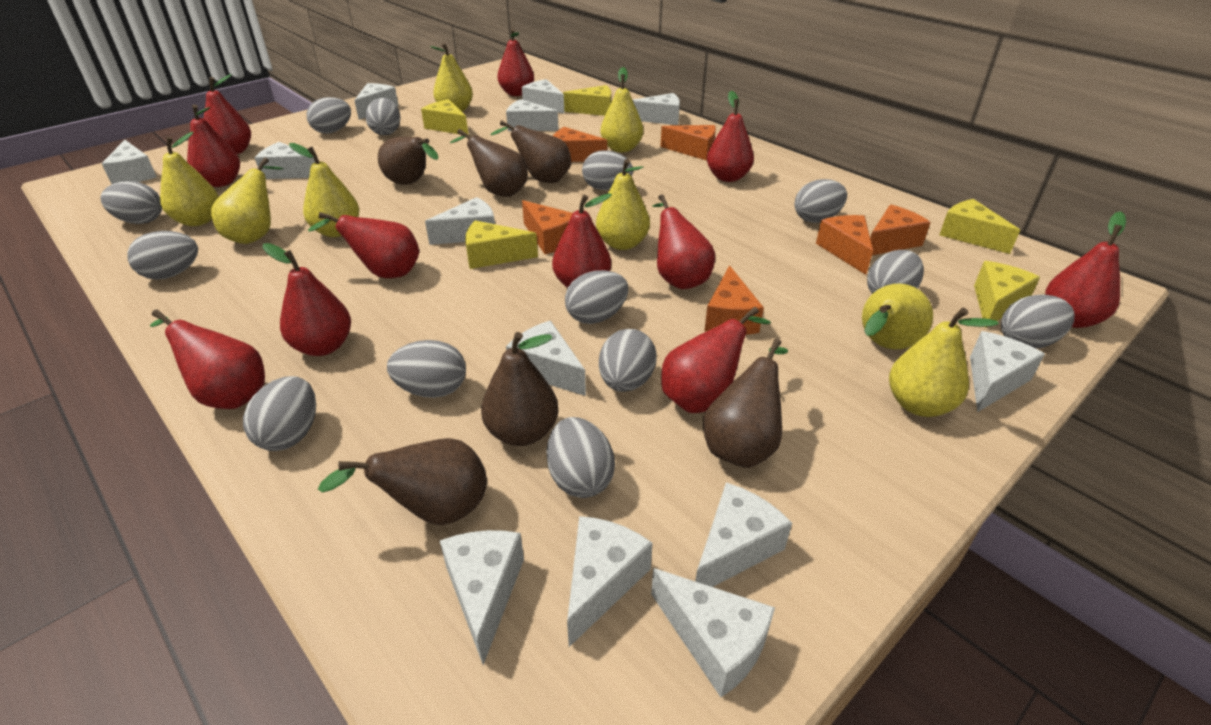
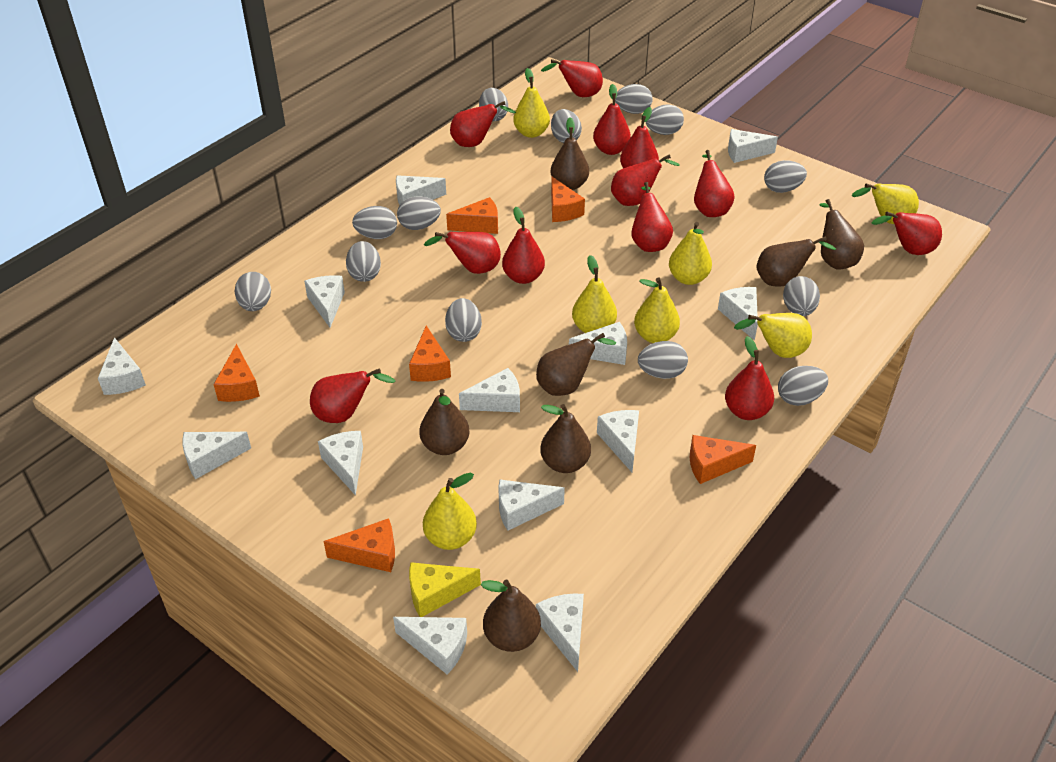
brown pear: [318,438,487,525] [378,137,439,185] [450,129,528,197] [481,332,559,446] [491,120,571,183] [703,338,788,468] = 6 -> [419,389,469,455] [481,579,541,652] [536,333,616,396] [540,404,591,473] [551,117,589,190] [756,236,836,287] [819,199,864,270] = 7
red pear: [150,309,265,409] [187,104,240,187] [204,74,251,154] [263,243,351,356] [308,212,419,278] [497,29,534,96] [552,193,612,288] [652,194,715,289] [661,307,771,413] [707,91,754,182] [1045,211,1126,328] = 11 -> [310,368,395,423] [424,232,501,274] [450,101,516,147] [502,207,545,284] [541,59,603,97] [593,84,631,155] [611,154,680,206] [620,107,659,168] [631,182,673,252] [694,150,735,217] [725,336,774,420] [871,212,942,255] = 12
yellow cheese: [421,99,468,135] [465,220,538,269] [563,85,612,116] [939,199,1020,254] [974,261,1040,328] = 5 -> [409,562,481,617] = 1
yellow pear: [160,132,219,226] [211,157,284,244] [289,143,359,237] [430,43,473,112] [596,159,650,250] [601,67,643,152] [862,284,933,349] [889,307,999,417] = 8 -> [423,473,477,550] [513,68,550,138] [572,255,617,333] [634,277,680,343] [669,222,712,285] [734,313,812,358] [852,183,919,224] = 7

